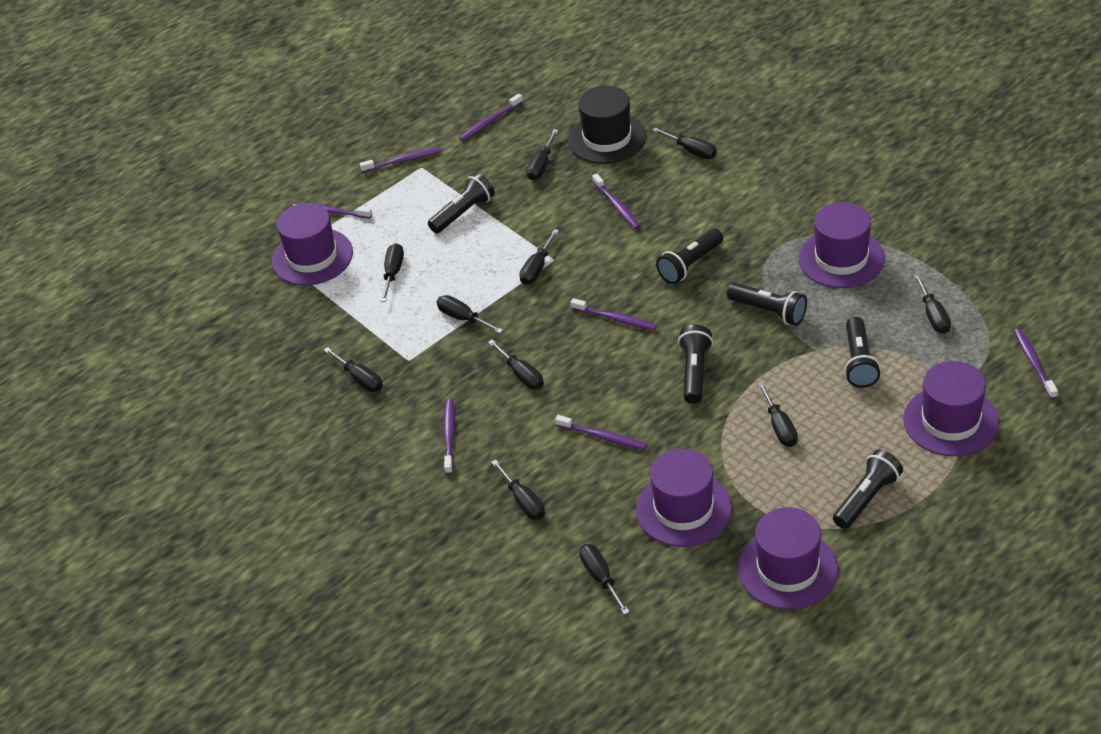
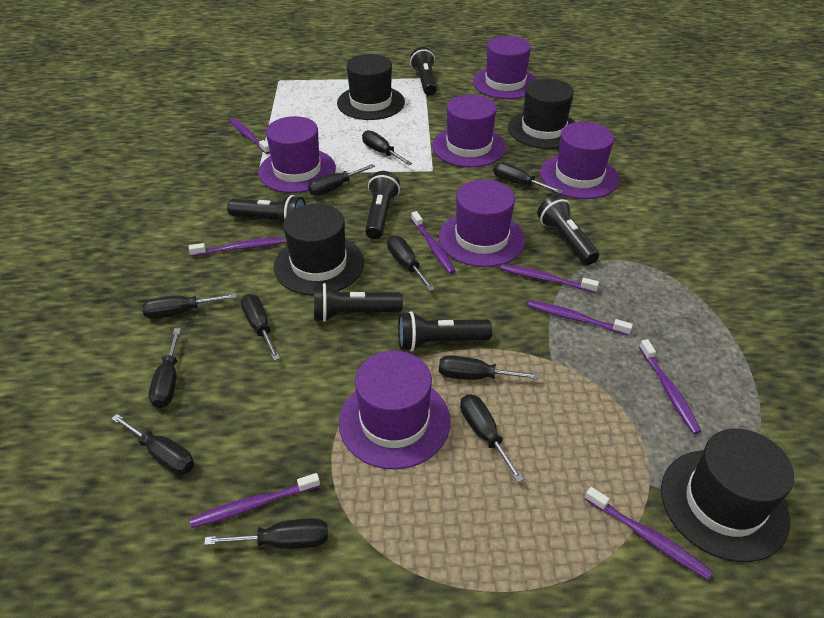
black hat: [568,86,646,164] = 1 -> [274,204,364,295] [337,54,405,120] [508,79,575,149] [661,429,794,562] = 4
purple hat: [272,203,353,286] [636,448,732,547] [738,507,838,610] [799,202,885,288] [903,361,999,456] = 5 -> [258,116,336,193] [339,351,450,469] [432,94,506,167] [439,180,525,267] [473,36,537,99] [540,122,619,199] = 6

